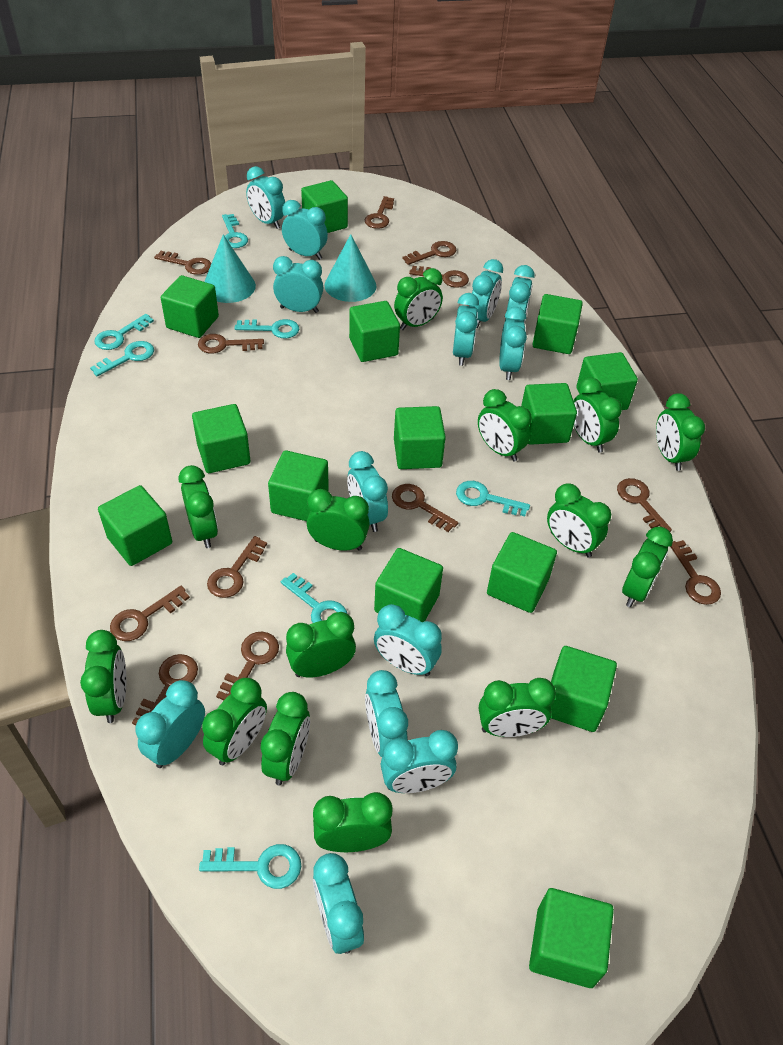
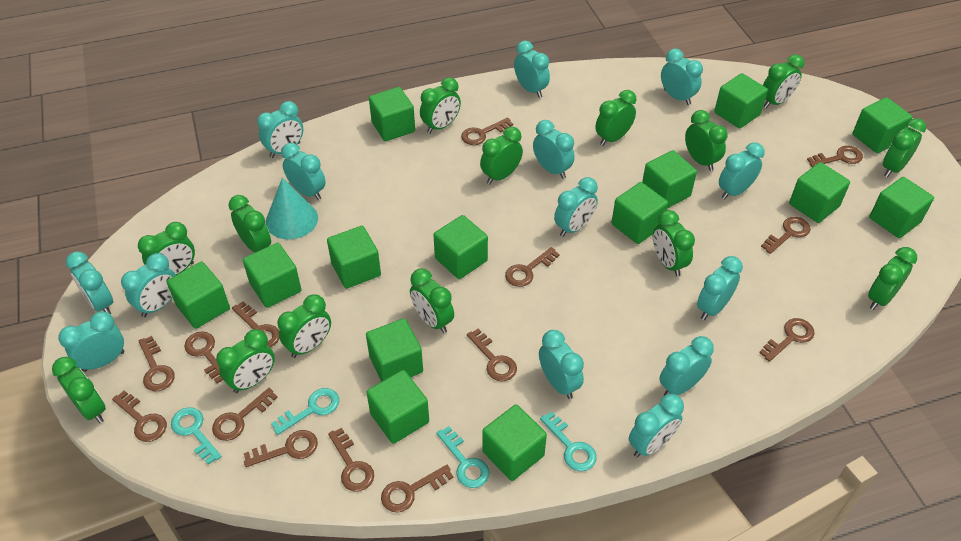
brown key: [110,586,190,641] [132,654,198,725] [154,251,212,275] [198,334,264,354] [207,536,267,598] [216,632,279,700] [365,196,394,229] [392,484,458,532] [403,241,456,265] [409,266,469,288] [617,478,672,532] [670,540,721,605] = 12 -> [112,391,167,442] [139,336,175,391] [184,331,223,383] [212,388,277,441] [232,301,279,347] [244,430,318,467] [328,428,374,492] [381,465,453,513] [461,117,513,145] [467,329,517,381] [505,247,560,287] [759,318,815,362] [761,217,811,254] [807,146,863,167] = 14
turquoise clock: [136,680,205,768] [246,166,285,229] [273,256,323,313] [282,200,328,260] [313,853,364,954] [347,451,388,532] [365,670,408,757] [374,604,442,676] [380,730,458,793] [453,293,479,366] [469,259,503,328] [499,307,527,380] [505,265,535,324] = 13 -> [58,311,124,372] [66,252,113,314] [121,253,176,317] [257,101,303,158] [281,143,326,200] [514,41,550,98] [533,120,575,179] [539,330,584,399] [554,177,598,237] [629,394,684,457] [659,336,714,396] [661,49,703,105] [697,256,743,320] [719,143,764,200] = 14
turquoise cone: [204,235,256,303] [325,234,377,302] = 2 -> [266,178,318,240] = 1
turquoise key: [90,341,154,377] [94,314,154,350] [199,844,301,889] [222,214,248,248] [234,319,299,338] [281,573,347,623] [456,481,530,516] = 7 -> [171,407,222,465] [271,388,339,435] [436,426,489,488] [540,411,597,471] = 4

